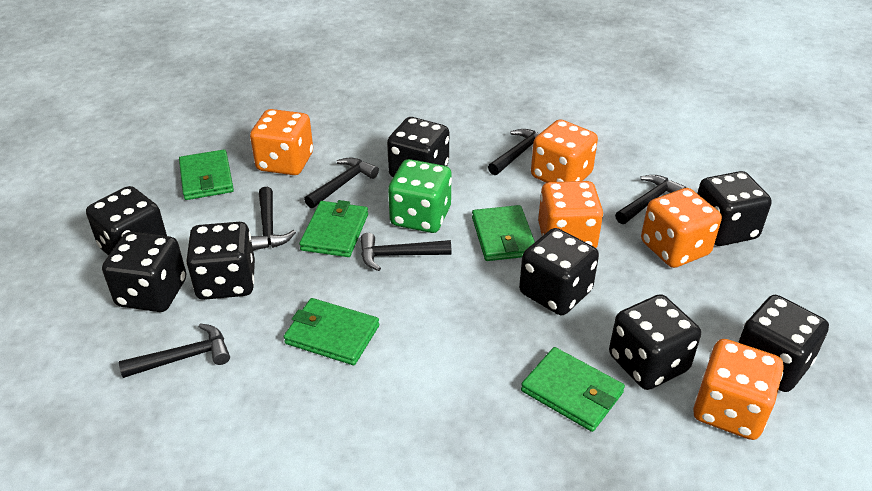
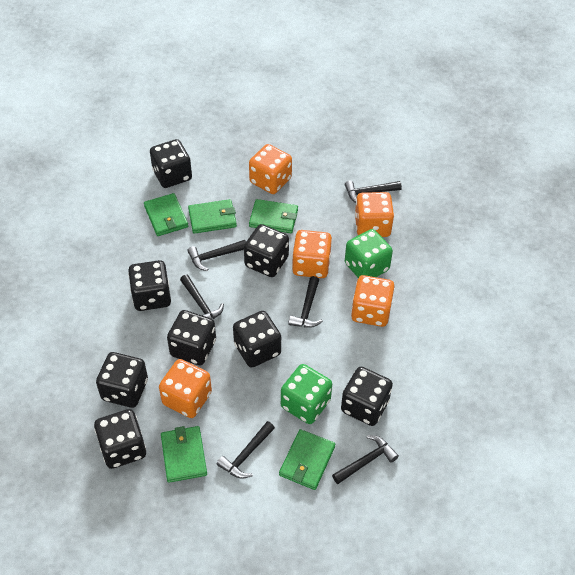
green dice: [388,159,452,233] = 1 -> [281,364,332,424] [345,229,393,278] = 2

